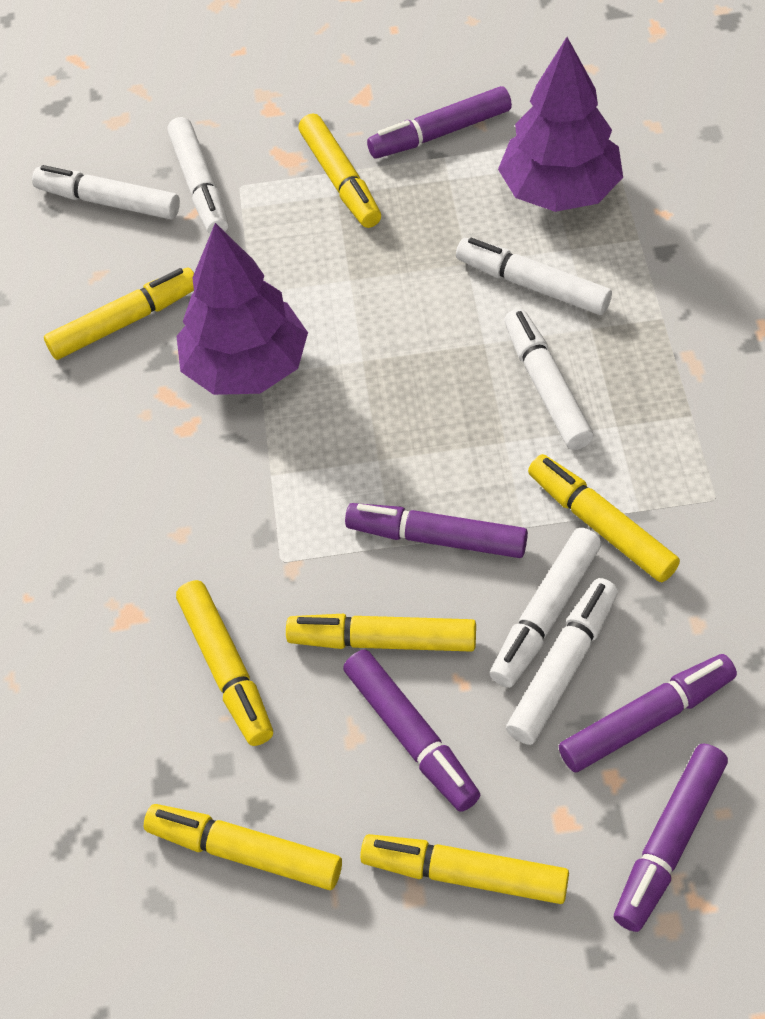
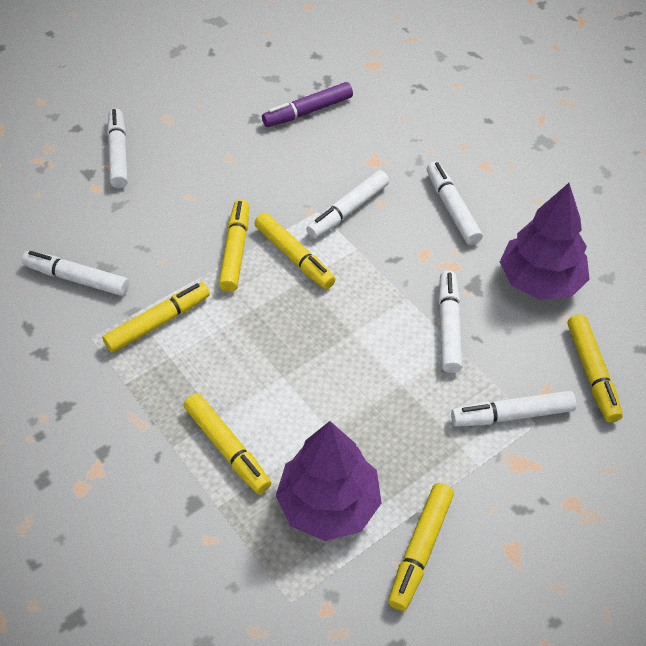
purple marker: [343,650,480,812] [345,503,528,558] [367,86,512,159] [559,654,737,772] [614,743,728,932] = 5 -> [262,82,353,127] = 1
yellow marker: [44,267,194,360] [144,804,342,890] [176,580,273,746] [286,614,476,652] [298,113,381,228] [360,834,569,904] [528,454,680,582] = 7 -> [102,282,210,353] [184,393,271,494] [219,200,249,292] [254,213,335,289] [388,483,454,611] [568,314,623,422] = 6

